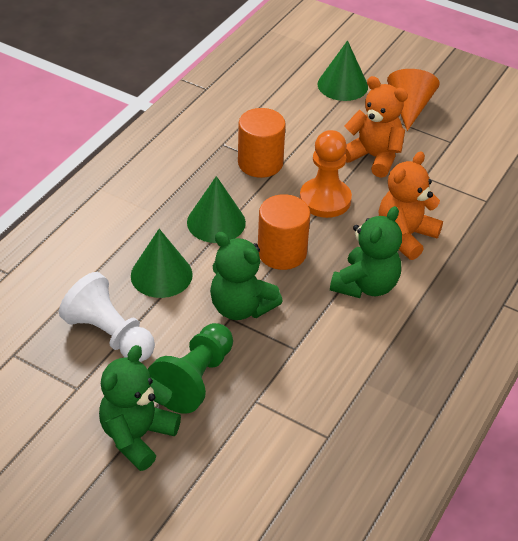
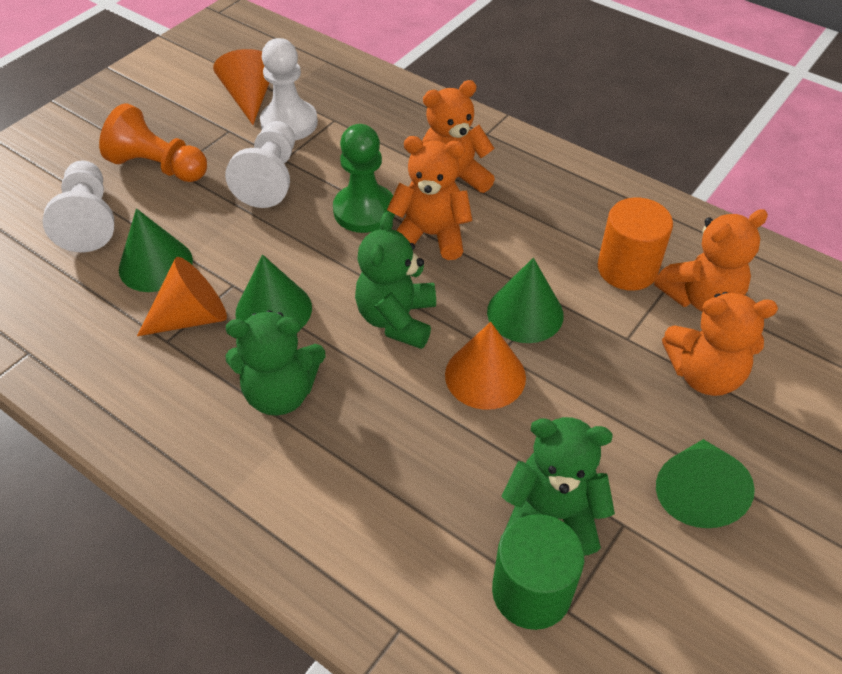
green cone: [131,229,193,298] [187,176,246,243] [318,40,368,101] = 3 -> [119,208,193,292] [236,254,312,330] [487,258,564,343] [656,439,755,528] = 4
green cylinder: none = 0 -> [492,514,584,630] = 1
orange cone: [387,69,440,131] = 1 -> [137,257,227,336] [213,49,269,125] [445,322,526,410] = 3
orange cylinder: [238,108,286,178] [258,194,310,270] = 2 -> [597,197,673,291] = 1
orange teddy bear: [344,76,408,178] [379,151,443,260] = 2 -> [387,136,472,260] [422,80,495,193] [654,209,768,312] [662,292,778,396] = 4
white pawn: [59,272,155,362] = 1 -> [43,161,114,252] [225,121,295,208] [260,38,318,141] = 3

